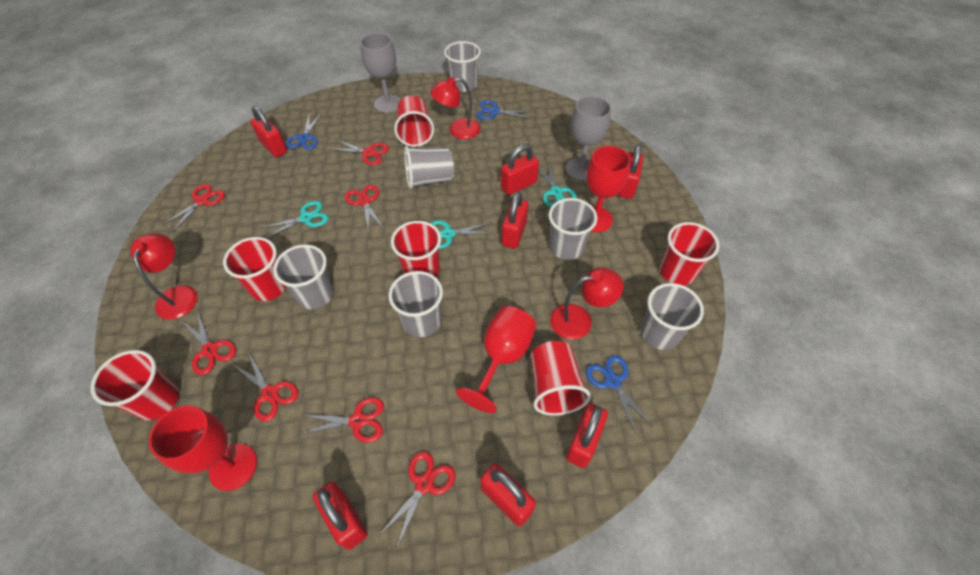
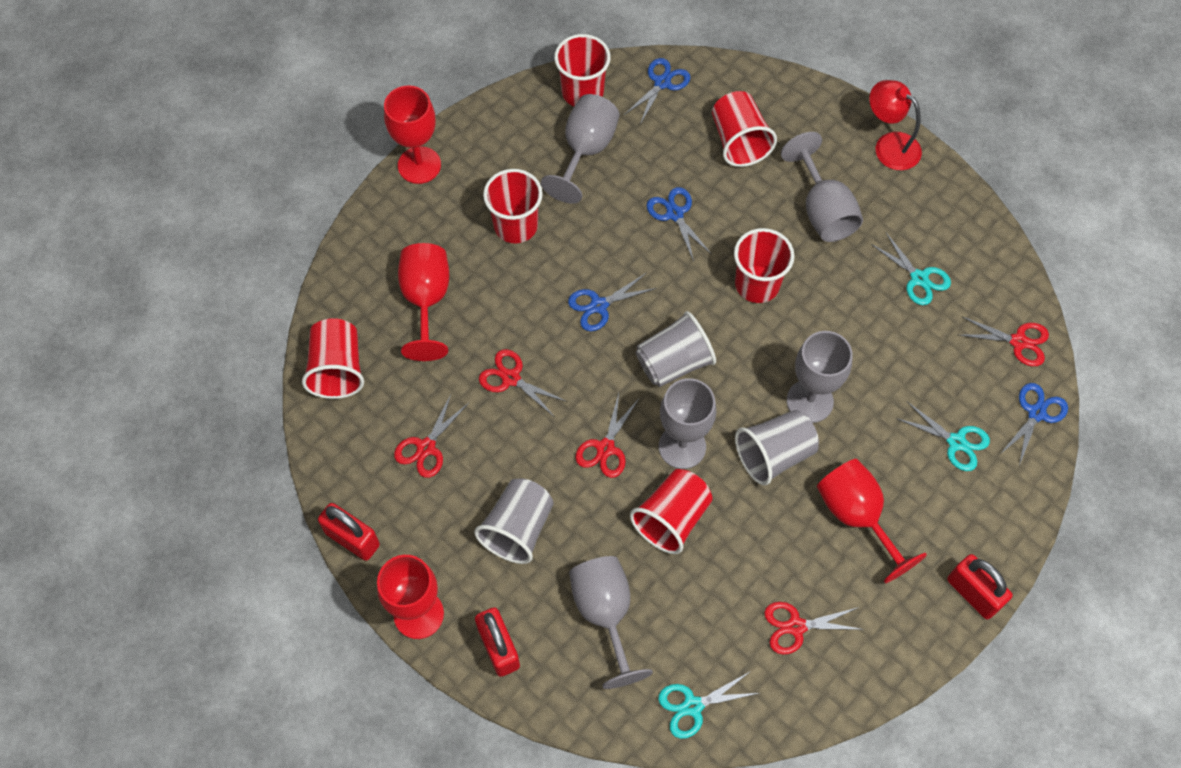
blue scissors: [286,113,322,150] [476,100,532,120] [586,355,652,434] = 3 -> [568,273,657,331] [624,58,690,124] [646,187,712,262] [1001,383,1068,466] = 4
grey cup: [273,244,334,309] [389,271,443,337] [404,146,454,189] [444,41,481,93] [549,198,597,260] [640,283,704,350] = 6 -> [474,478,554,564] [636,311,716,387] [735,410,819,485] = 3
grey goblet: [360,33,401,113] [566,96,611,180] = 2 -> [541,94,619,204] [569,556,653,689] [659,378,716,469] [781,132,863,242] [787,331,853,423] = 5
red goblet: [149,406,257,491] [456,306,536,413] [586,146,631,232] = 3 -> [377,555,444,639] [384,85,441,184] [398,243,449,361] [817,459,927,583] = 4
red lamp: [130,233,198,319] [430,77,480,139] [550,268,624,340] = 3 -> [869,80,922,170] = 1
red padlock: [250,106,287,157] [313,482,368,550] [480,463,536,527] [501,144,539,195] [502,192,528,249] [566,403,608,468] [618,144,643,199] = 7 -> [318,503,380,561] [475,607,520,677] [947,554,1012,619] = 3
red scissors: [161,184,225,232] [181,310,236,375] [234,351,298,421] [298,397,384,443] [330,140,389,165] [345,185,384,233] [378,451,456,550] = 7 -> [394,394,469,478] [479,349,568,416] [576,393,639,478] [764,602,864,655] [959,316,1049,366] = 5

